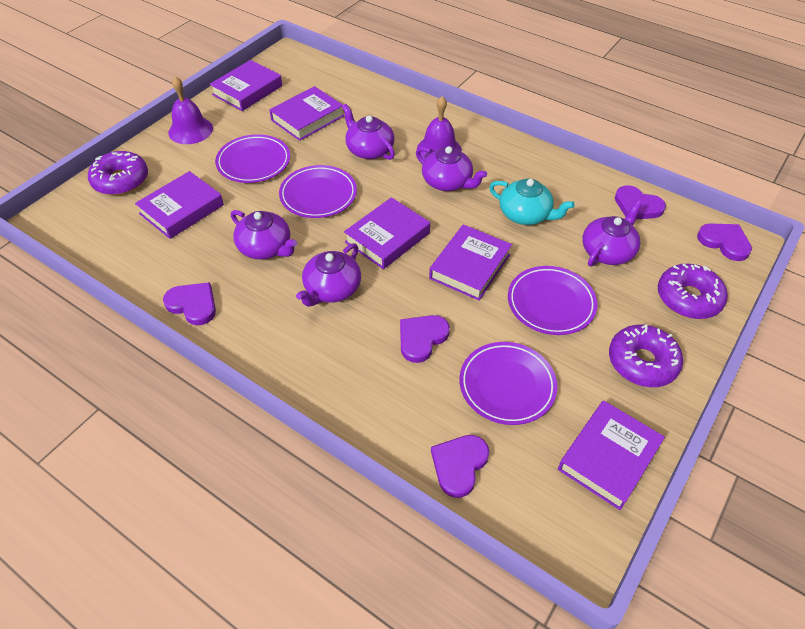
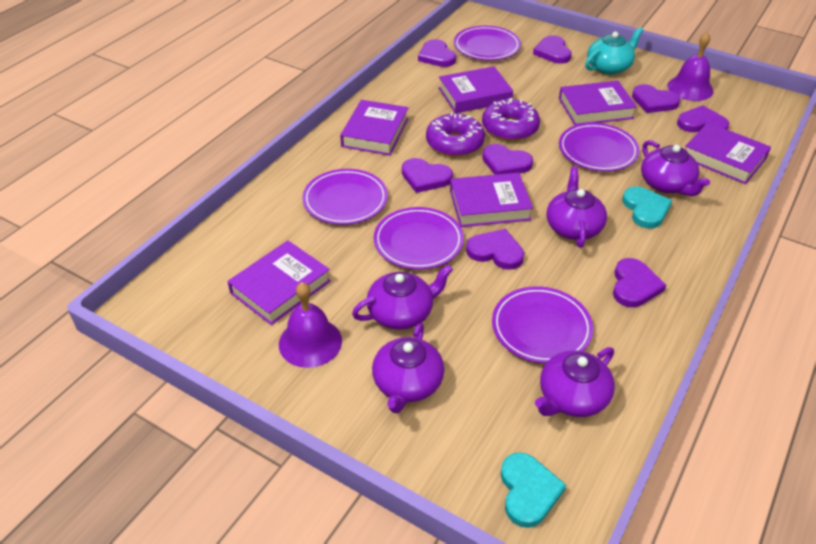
purple donut: [88,151,148,195] [609,324,683,387] [658,264,728,319] = 3 -> [426,112,485,157] [482,98,540,141] = 2
purple heart: [163,282,216,325] [400,315,450,363] [431,435,489,498] [615,185,666,219] [697,223,752,261] = 5 -> [402,158,453,193] [418,39,456,67] [466,229,524,270] [482,144,533,175] [533,36,572,64] [613,258,666,307] [632,84,681,113] [677,105,729,132] = 8
purple plate: [215,134,290,183] [279,165,357,218] [459,342,557,425] [508,266,597,335] = 4 -> [302,169,388,225] [374,207,464,270] [454,26,521,61] [492,286,593,364] [559,123,640,171] = 5
turquoise heart: none = 0 -> [501,452,566,528] [622,187,672,228] = 2

